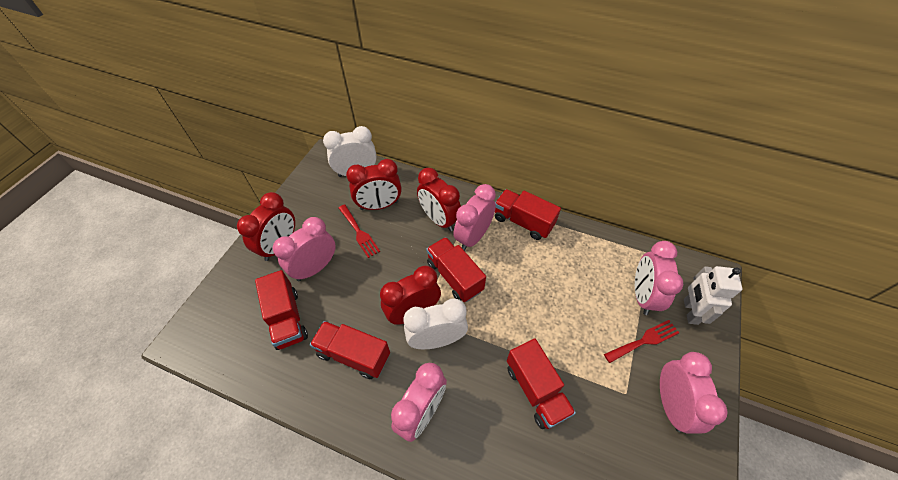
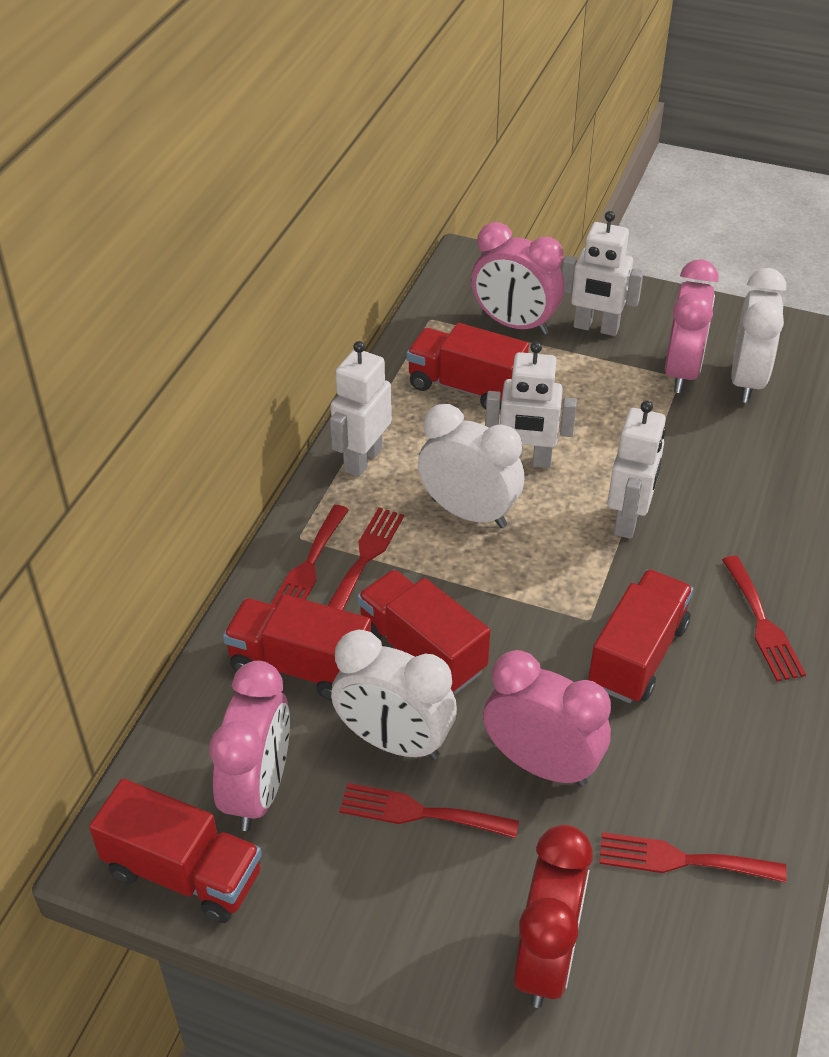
pink clock: [273,217,336,281] [391,363,447,442] [453,184,496,251] [635,241,683,315] [660,352,727,433] = 5 -> [209,661,290,831] [471,222,564,335] [483,650,611,787] [665,259,719,393] = 4
red clock: [237,192,295,261] [346,159,402,210] [380,266,441,325] [417,168,461,231] = 4 -> [514,825,593,1008] = 1
red fork: [339,204,380,258] [604,320,679,363] = 2 -> [271,505,349,606] [327,508,404,610] [339,783,519,838] [599,832,787,883] [722,556,806,681] = 5
white clock: [323,126,377,177] [403,298,468,349] = 2 -> [331,630,457,760] [418,404,524,528] [731,268,786,403] = 3
white robot: [684,266,743,325] = 1 -> [330,341,392,477] [485,341,577,468] [562,211,644,336] [607,401,666,539] = 4

